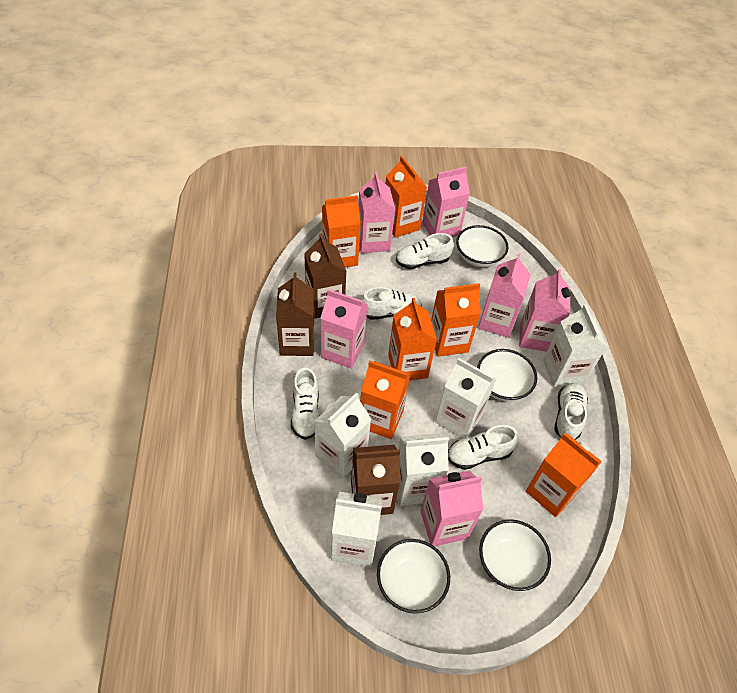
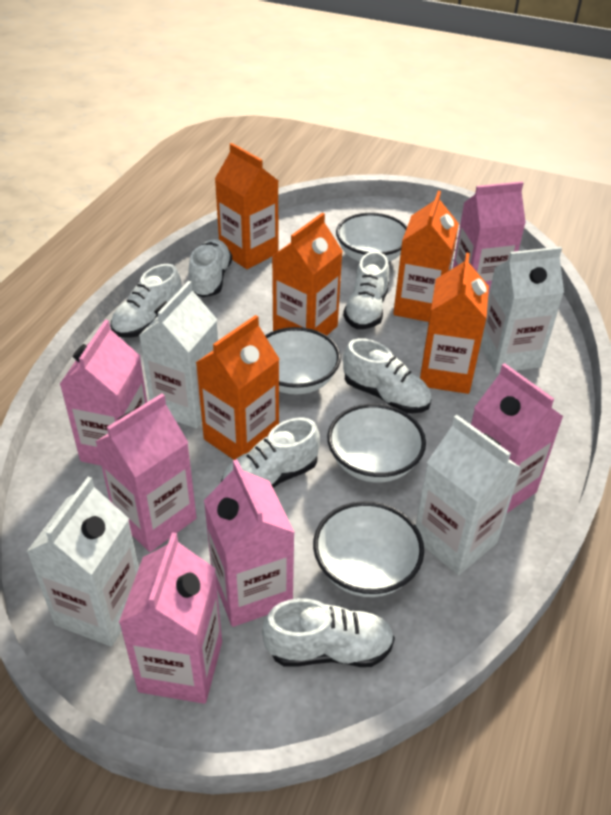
brown carton: [276,272,314,356] [304,234,346,319] [351,445,401,515] = 3 -> none = 0
orange carton: [322,195,361,268] [360,361,410,439] [386,156,427,238] [388,298,437,381] [431,283,481,357] [526,433,602,517] = 6 -> [196,315,279,460] [215,143,278,269] [272,213,343,335] [393,191,459,322] [420,253,489,394] = 5
white carton: [314,392,371,479] [331,491,383,567] [398,433,449,506] [435,358,496,439] [543,304,607,387] = 5 -> [27,477,139,646] [139,281,218,428] [416,415,521,575] [480,247,564,373] = 4
white shoe: [291,368,320,440] [361,287,422,320] [396,233,454,269] [448,425,519,470] [554,383,588,440] = 5 -> [111,264,182,337] [189,239,232,297] [221,418,320,488] [262,598,395,667] [343,251,389,329] [343,338,431,414] = 6

